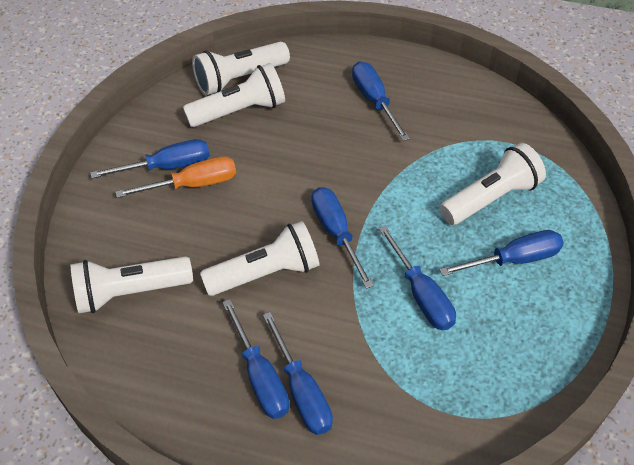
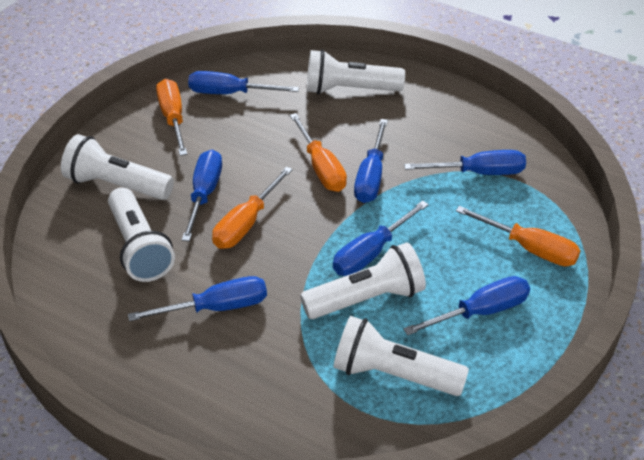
orange screwdriver: [116,156,236,198] = 1 -> [156,79,187,156] [212,166,293,249] [290,113,347,192] [456,206,581,266] = 4

